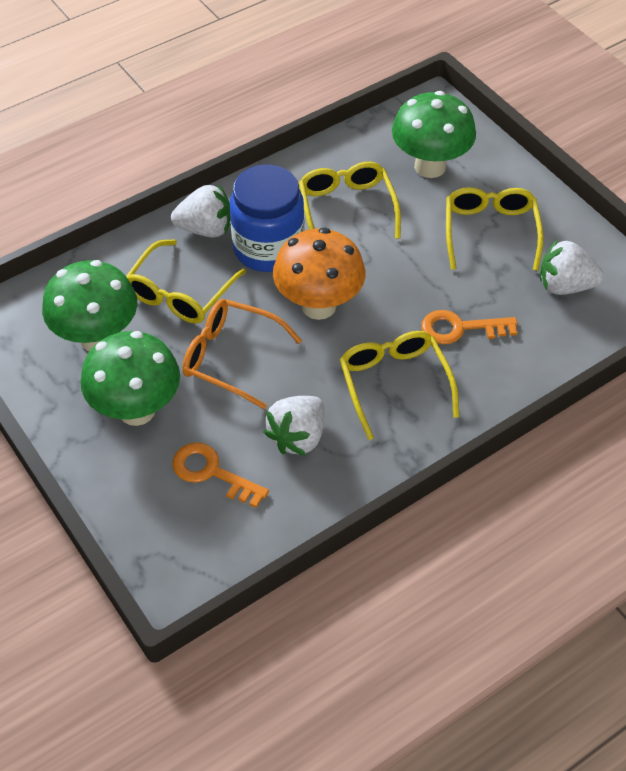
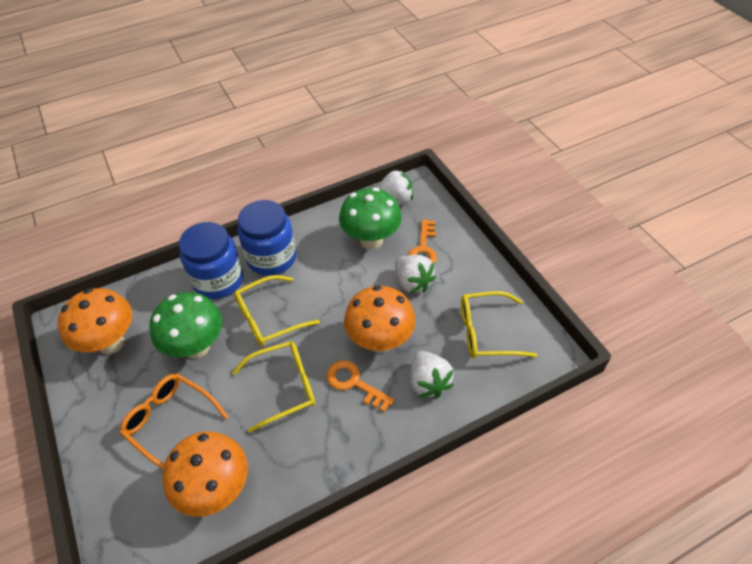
blue jar: [230,165,305,272] = 1 -> [179,222,244,299] [238,200,296,276] = 2
green mushroom: [42,260,137,351] [80,331,180,426] [392,91,476,178] = 3 -> [149,292,222,359] [339,187,402,250] = 2
orange mushroom: [273,228,365,320] = 1 -> [57,288,132,354] [162,431,248,517] [344,285,415,353] = 3
yellow glasses: [126,240,246,324] [299,162,401,239] [340,331,459,440] [446,187,543,271] = 4 -> [232,341,315,433] [234,275,320,346] [461,291,537,358] = 3

